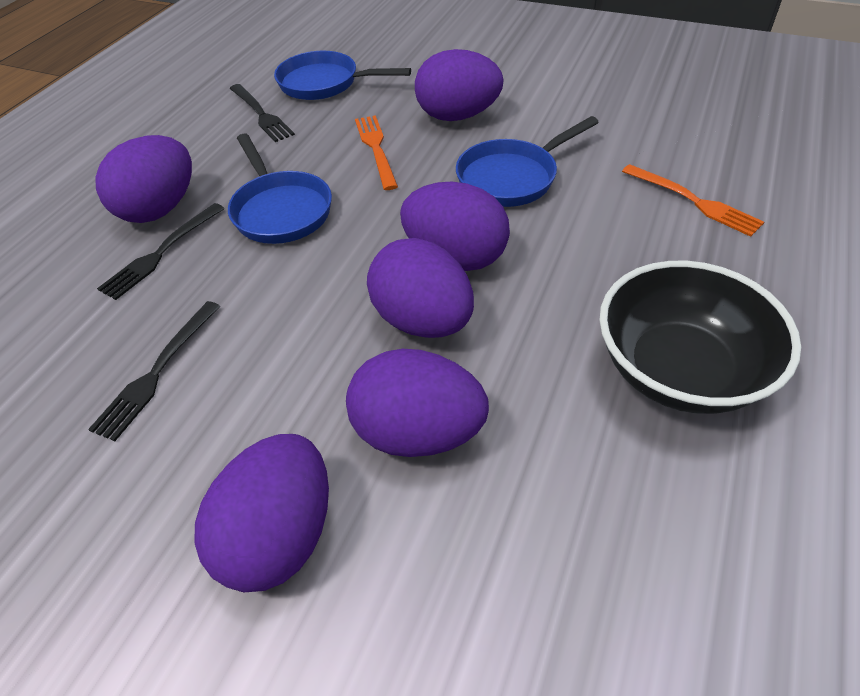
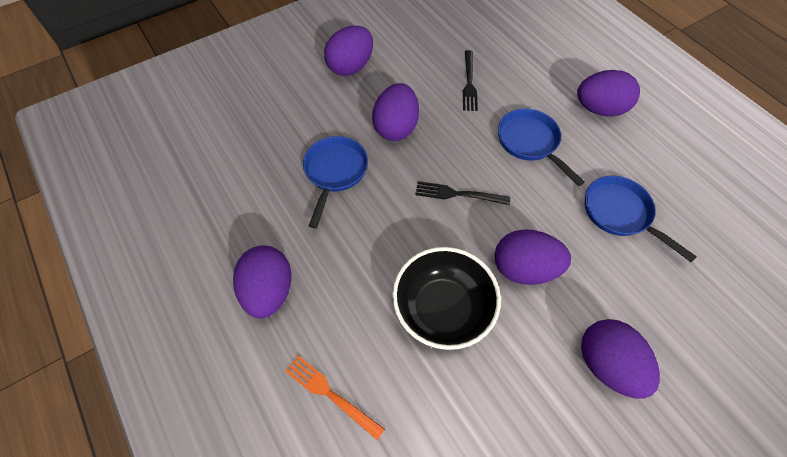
black fork: [88,301,221,441] [97,203,225,300] [230,84,295,142] = 3 -> [415,181,510,205] [463,50,478,111] = 2
orange fork: [355,115,398,190] [622,164,764,237] = 2 -> [285,355,385,440] = 1

